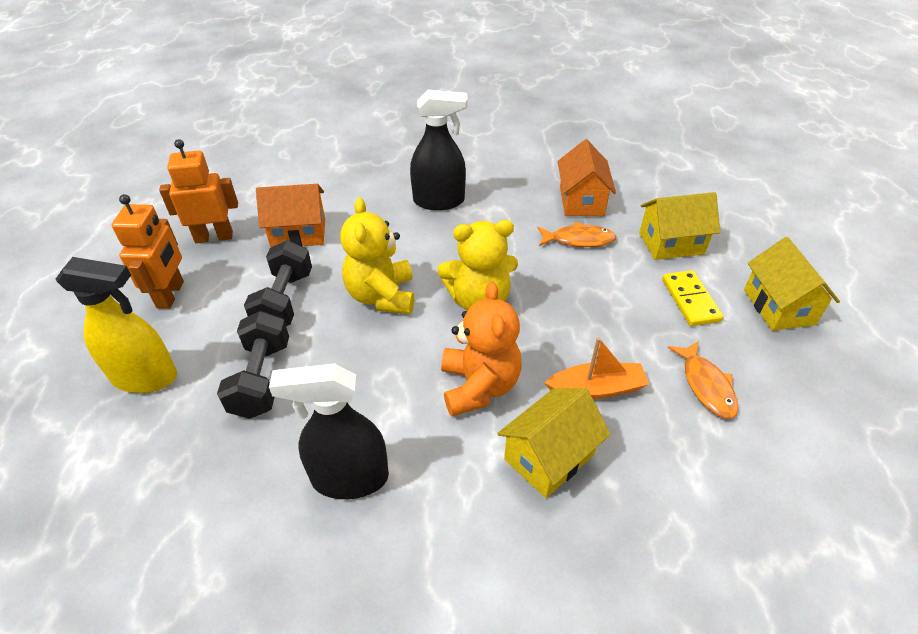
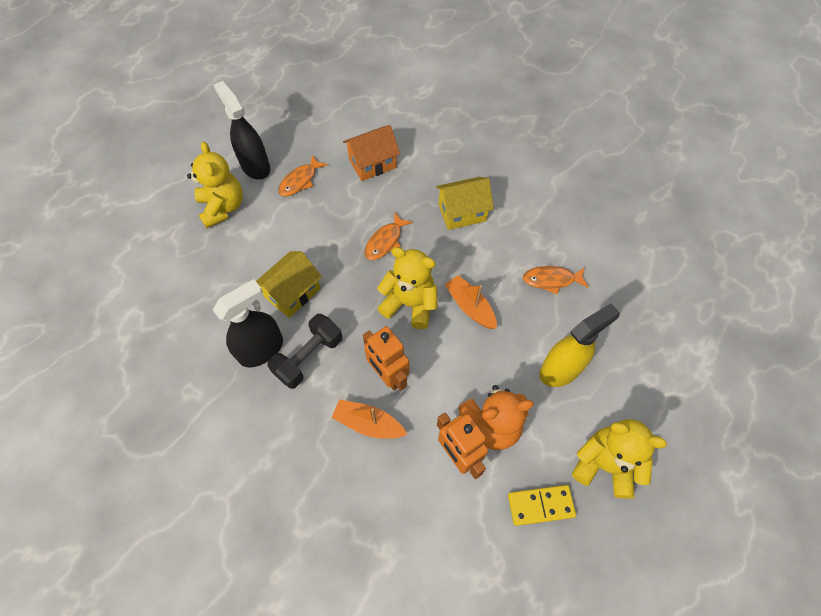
black dumbbell: [217,311,289,419] [244,240,312,326] = 2 -> [267,314,342,389] = 1
orange boat: [545,337,649,399] = 1 -> [332,399,407,439] [444,275,497,329] = 2
orange fish: [538,222,617,247] [668,341,738,419] = 2 -> [278,155,328,197] [364,213,413,260] [523,266,589,295] = 3
orange house: [256,184,325,248] [558,139,616,216] = 2 -> [343,125,400,181] = 1
yellow house: [497,388,611,498] [639,192,720,260] [744,237,840,331] = 3 -> [256,251,322,318] [436,177,494,230] = 2
yellow teddy bear: [340,198,414,314] [438,220,518,310] = 2 -> [187,141,243,228] [377,247,437,329] [572,419,667,499] = 3

